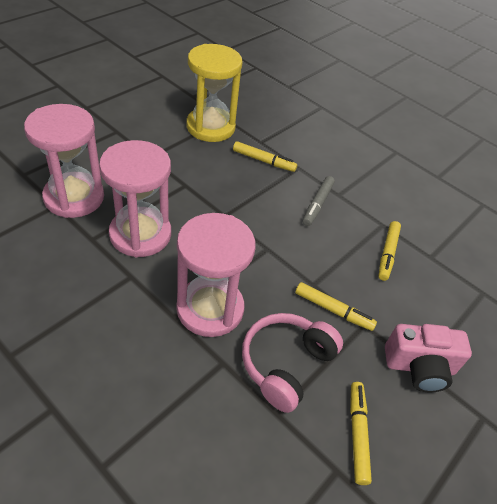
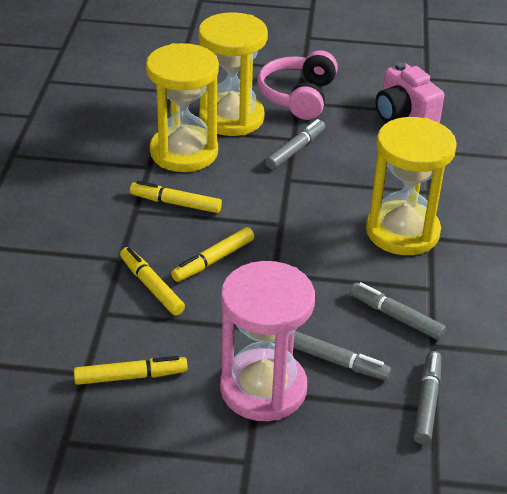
grey marker: [303,176,335,226] = 1 -> [265,119,325,170] [293,331,391,380] [350,282,446,340] [413,351,441,444] = 4
pink hourglass: [24,104,104,218] [99,140,171,257] [176,213,255,337] = 3 -> [220,261,315,421] = 1
yellow hourglass: [186,44,243,142] = 1 -> [146,43,219,172] [199,12,268,136] [366,117,457,255] = 3

